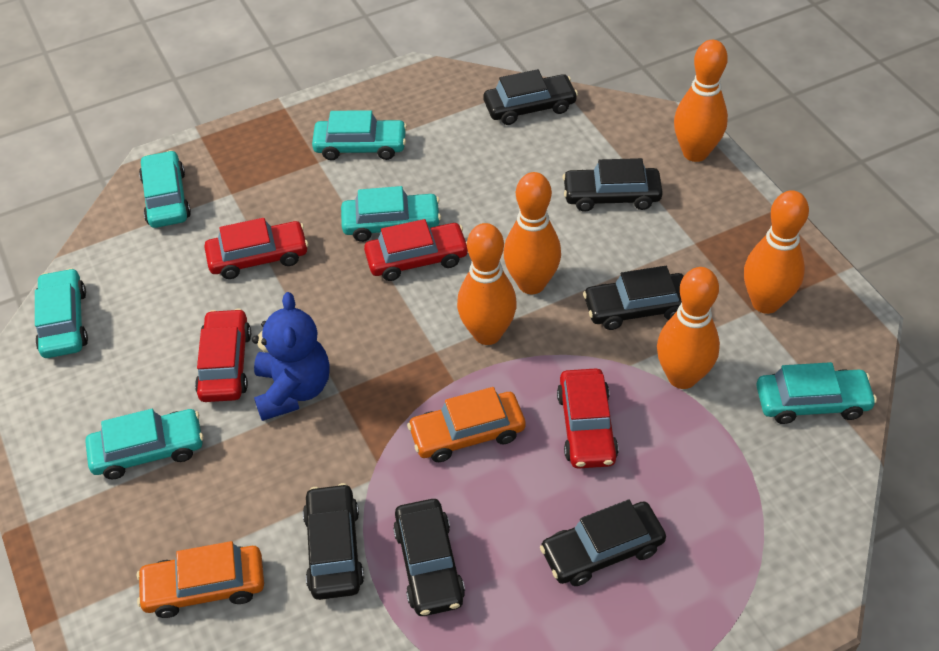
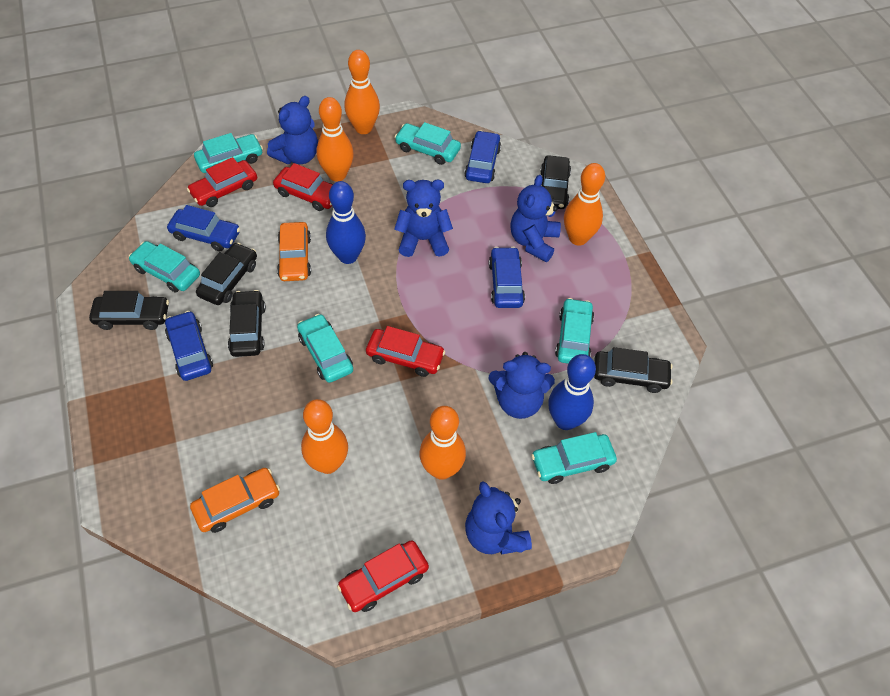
black car: [303,483,364,600] [393,499,465,616] [483,69,578,125] [540,500,666,586] [562,158,663,212] [583,266,684,330] = 6 -> [89,291,169,330] [196,243,257,305] [228,290,266,357] [540,155,571,209] [594,347,673,393] = 5
blue bowling pin: none = 0 -> [326,181,366,264] [548,354,596,430] = 2
blue car: none = 0 -> [165,311,213,381] [167,205,240,251] [464,131,501,183] [489,247,525,308] = 4
blue teddy bear: [252,292,330,421] = 1 -> [267,96,318,164] [394,180,453,257] [465,482,532,555] [489,352,555,419] [510,175,561,262] = 5

